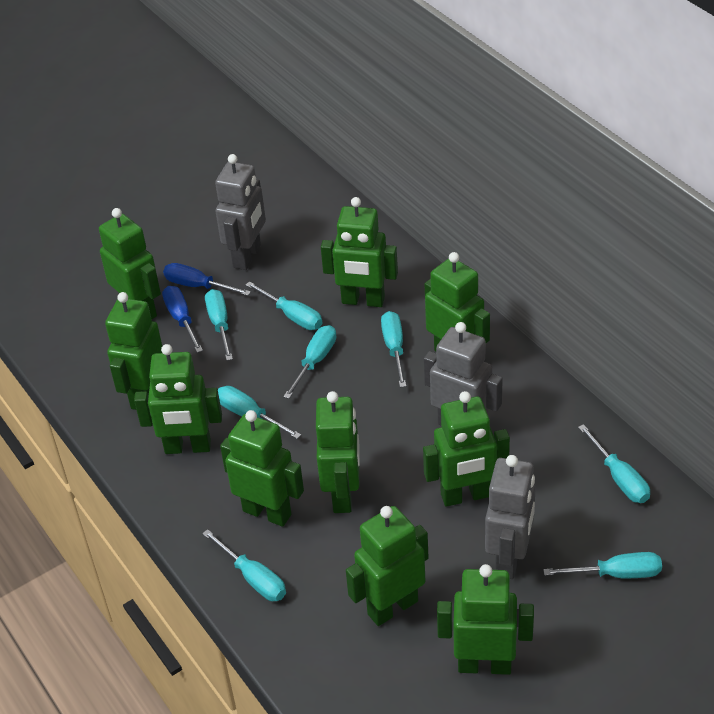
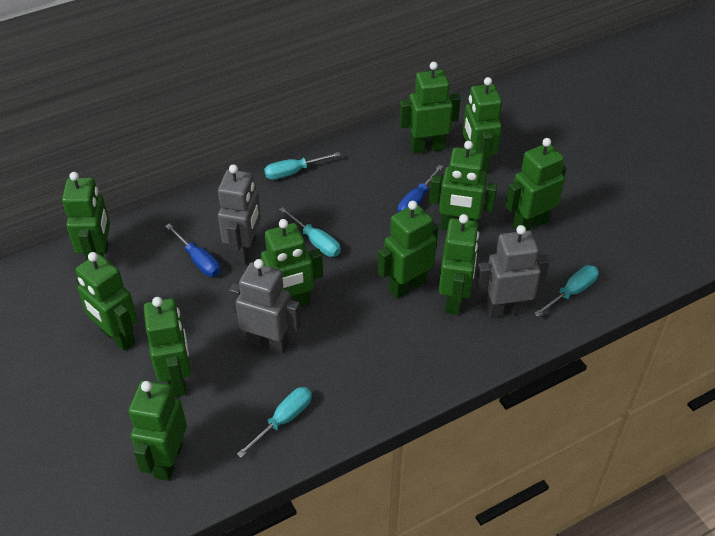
green robot: [99,208,161,319] [105,292,162,410] [134,344,222,454] [220,410,304,527] [316,391,360,513] [321,197,398,307] [346,506,429,626] [423,391,510,507] [424,252,490,351] [437,564,534,675] = 10 -> [62,172,110,261] [76,252,137,351] [128,380,187,481] [143,297,191,397] [261,219,323,307] [378,201,438,298] [399,62,460,154] [429,141,497,230] [439,214,479,315] [463,77,502,174] [505,138,567,231] = 11
turquoise screwdriver: [202,529,286,601] [205,289,233,361] [218,386,301,439] [245,281,322,330] [283,325,336,399] [381,311,406,387] [543,552,662,578] [578,424,650,503] = 8 -> [237,387,312,458] [264,152,340,180] [279,207,341,257] [534,265,599,317] = 4

